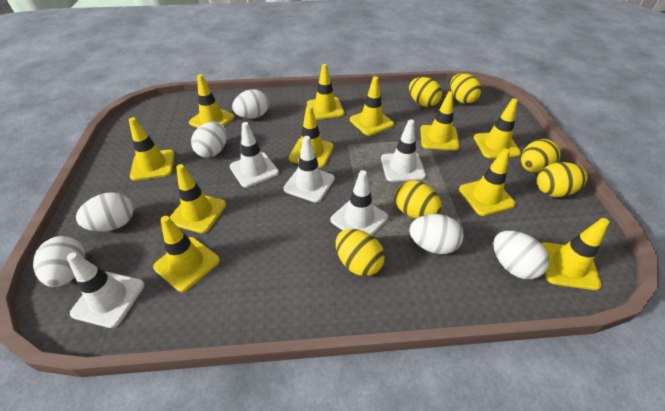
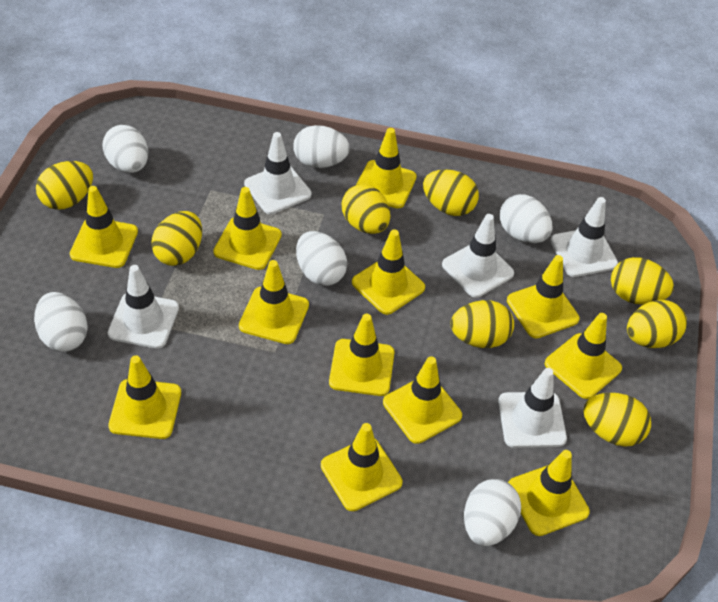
yellow egg: [336,229,385,276] [395,180,442,219] [409,77,442,107] [450,73,482,104] [521,139,561,173] [537,162,588,197] = 6 -> [36,161,93,210] [151,211,202,266] [342,184,390,234] [423,169,479,216] [450,300,514,348] [583,393,651,447] [611,257,674,305] [627,300,687,348] = 8
yellow traffic cone: [129,118,174,180] [153,216,220,292] [169,164,226,233] [189,74,235,128] [289,105,334,168] [307,64,344,120] [350,76,394,136] [420,91,460,150] [459,148,516,216] [474,98,521,158] [541,218,609,290] = 11 -> [70,186,138,268] [108,355,181,439] [213,187,282,270] [239,260,309,344] [321,423,402,511] [329,314,395,396] [352,229,425,315] [356,128,417,208] [383,356,462,444] [507,255,580,338] [508,450,590,536] [545,313,622,399] = 12

